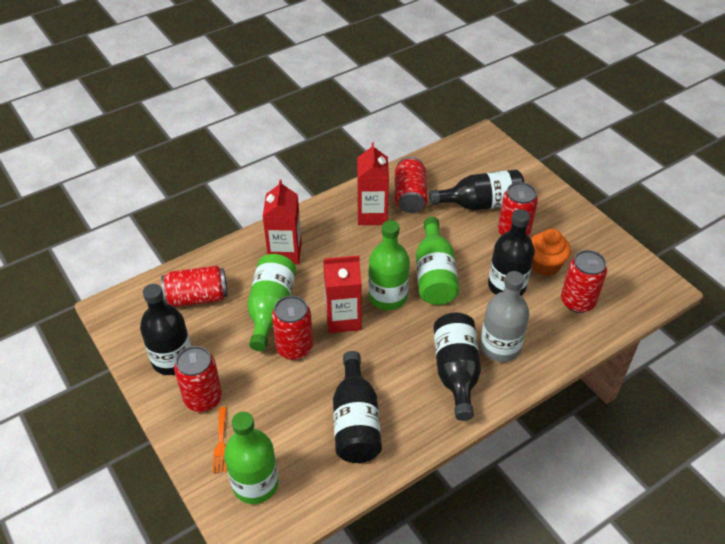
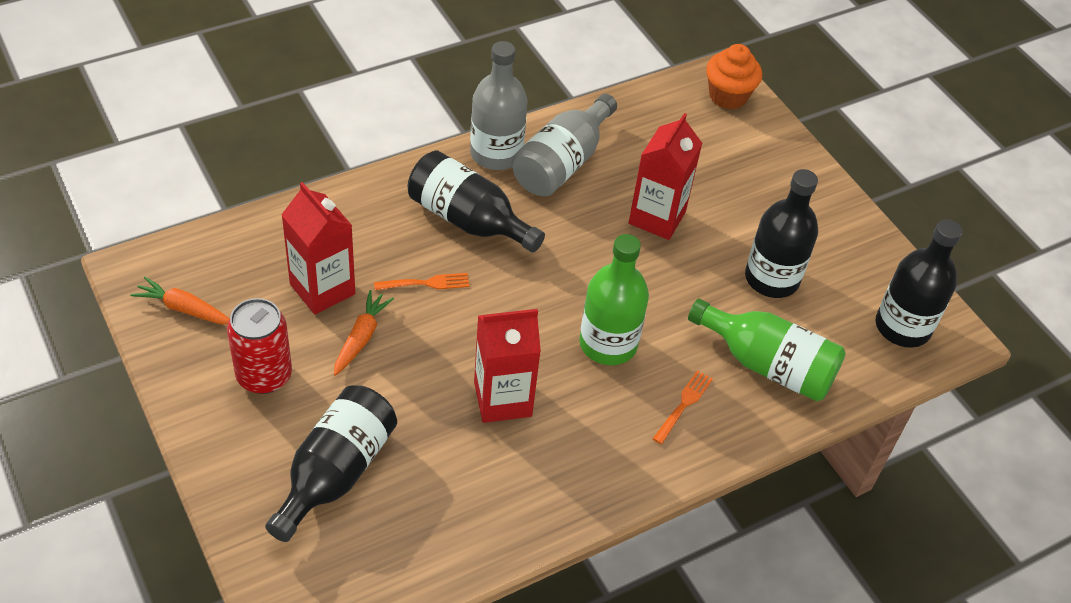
black bottle: [140,284,191,375] [333,351,382,463] [429,170,525,211] [433,312,481,421] [488,209,535,296] = 5 -> [265,385,397,542] [408,150,545,253] [745,169,818,298] [876,219,962,347] = 4
green bottle: [224,412,279,504] [247,254,296,351] [368,220,410,310] [416,217,459,305] = 4 -> [579,234,649,365] [688,299,846,401] = 2
grey bottle: [480,271,529,362] = 1 -> [470,41,528,170] [512,94,617,196] = 2
orange carrot: none = 0 -> [130,277,230,324] [334,290,394,376] = 2
orange fork: [213,407,227,473] = 1 -> [374,273,470,290] [652,370,713,444] = 2
red can: [161,265,228,307] [174,346,222,412] [272,296,313,360] [395,157,428,213] [498,182,538,236] [561,250,607,313] = 6 -> [227,298,292,394] = 1

